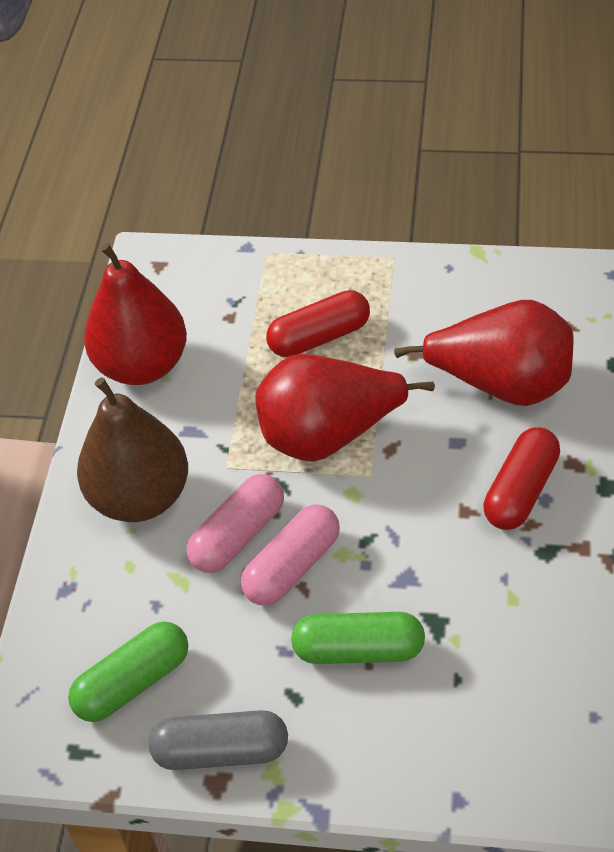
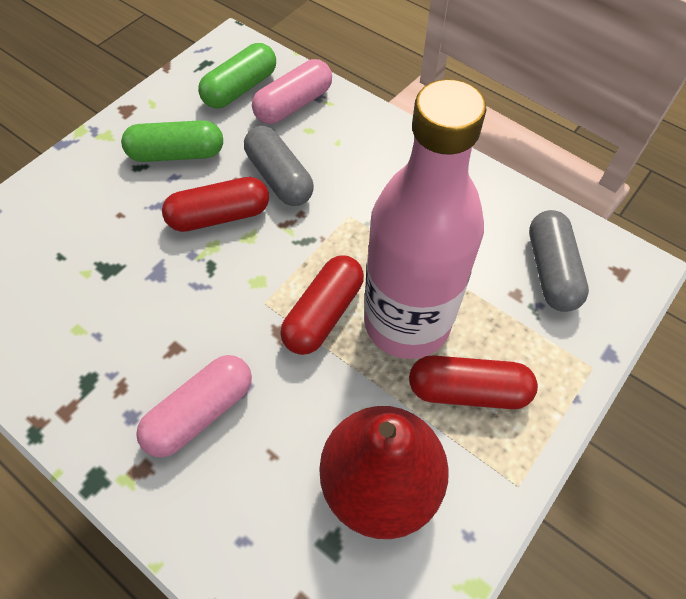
brown pear: [77,377,188,522] = 1 -> none = 0
grey capsule: [149,710,288,770] = 1 -> [244,126,314,206] [529,210,589,312] = 2
pink bottle: none = 0 -> [364,79,486,359] = 1
red capsule: [266,290,370,357] [483,427,560,530] = 2 -> [162,177,269,232] [280,256,364,355] [409,355,538,409] = 3
red pear: [84,243,187,385] [255,354,435,462] [394,300,574,406] = 3 -> [320,406,449,539] = 1

